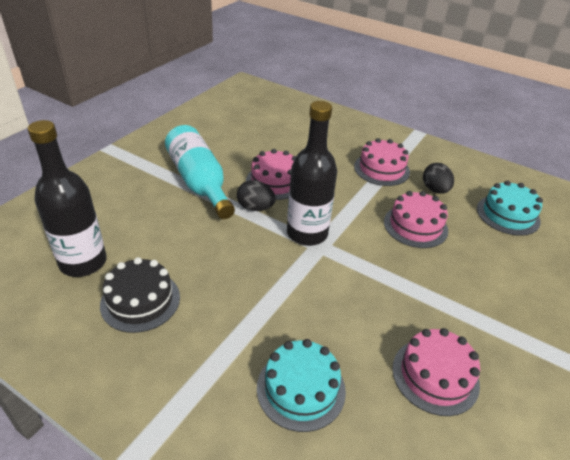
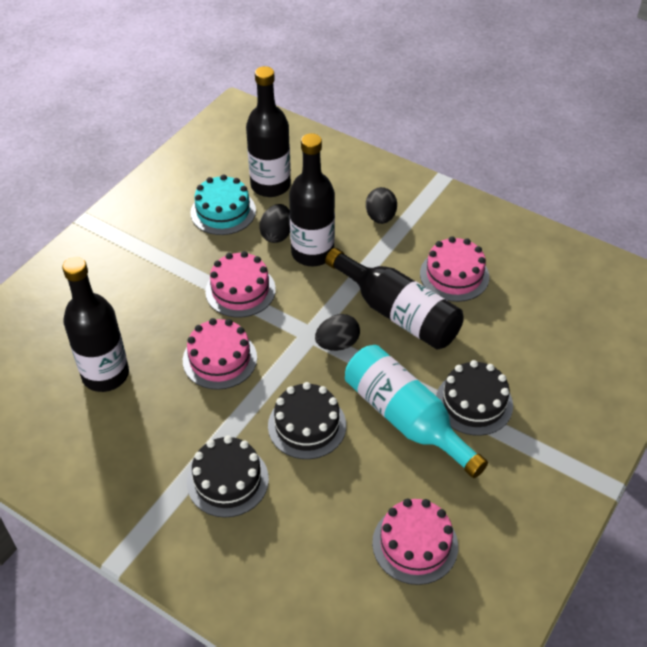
black bottle: [28,120,107,277] [287,101,337,246] = 2 -> [62,257,129,392] [246,66,291,197] [289,133,335,266] [325,248,464,349] = 4
black cake: [100,257,180,333] = 1 -> [187,436,269,517] [268,382,346,459] [436,360,513,436] = 3
black egg: [237,180,276,211] [423,163,454,194] = 2 -> [259,204,290,243] [315,314,360,351] [366,187,397,224] = 3
turquoise cake: [257,339,346,432] [477,181,543,236] = 2 -> [190,175,256,235] = 1

